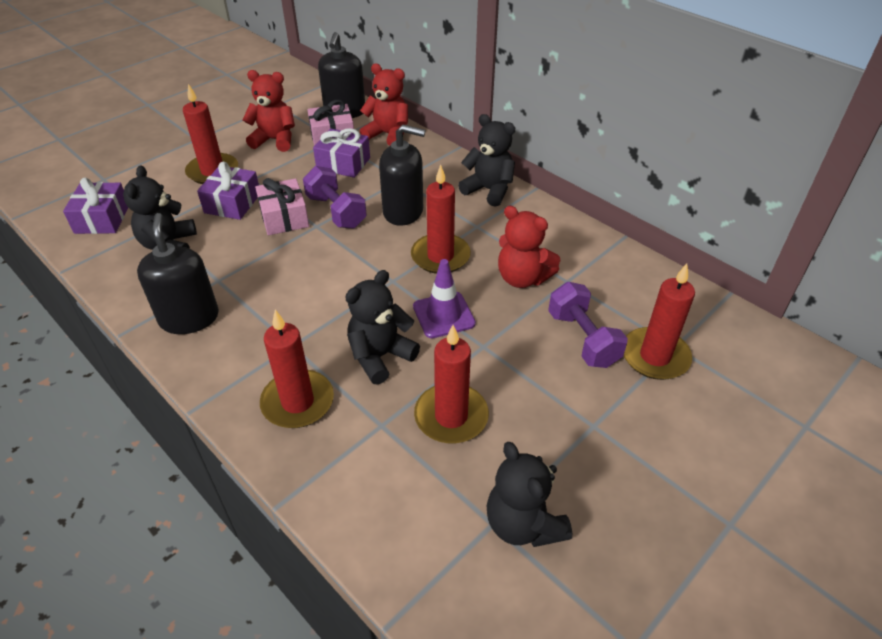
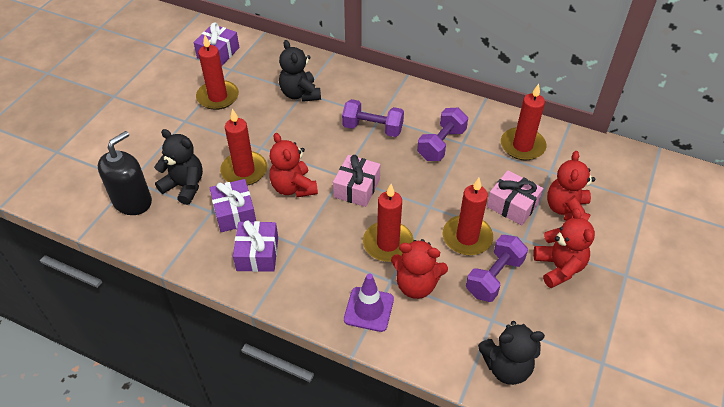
black soap dispenser: [137,213,219,334] [318,32,365,118] [379,125,425,226] = 3 -> [98,131,152,215] = 1
black teddy bear: [123,165,197,250] [345,270,420,384] [458,114,515,207] [486,442,572,547] = 4 -> [154,129,203,205] [279,40,321,102] [478,321,545,385] = 3
purple dumbbell: [303,166,367,229] [548,282,628,368] = 2 -> [342,99,404,137] [417,108,468,161] [466,235,528,302] = 3
red teddy bear: [243,70,295,152] [360,64,408,146] [498,206,560,288] = 3 -> [269,133,318,197] [391,239,448,299] [533,208,595,288] [547,151,595,221] = 4

